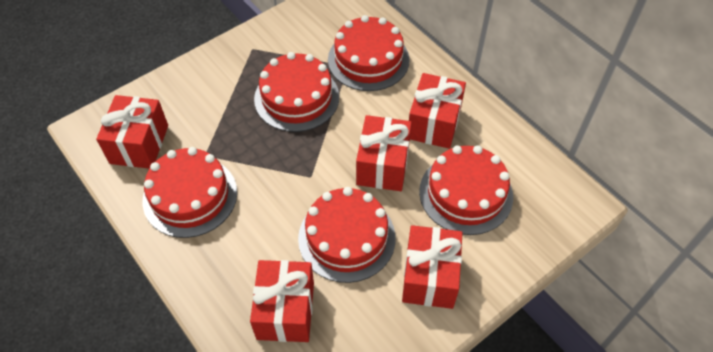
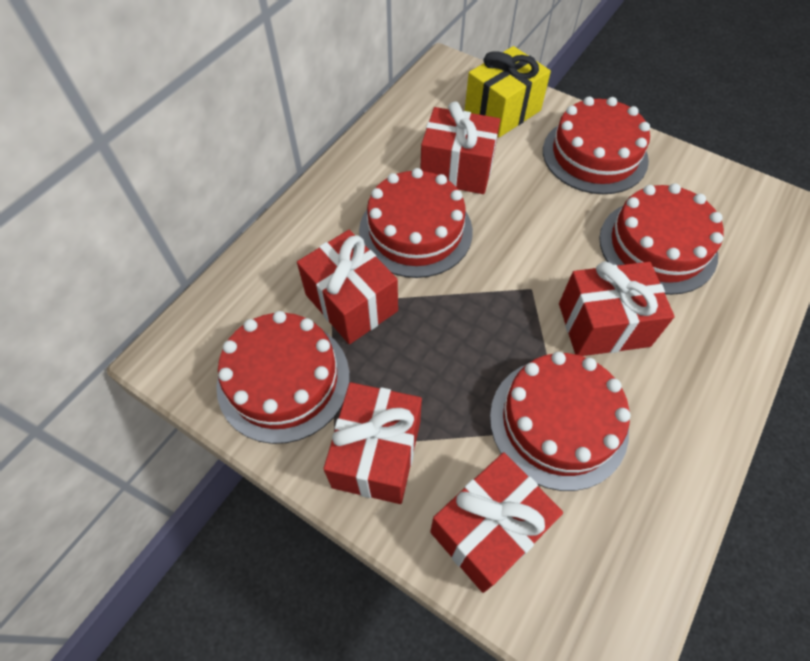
yellow gift: none = 0 -> [465,46,551,137] = 1

